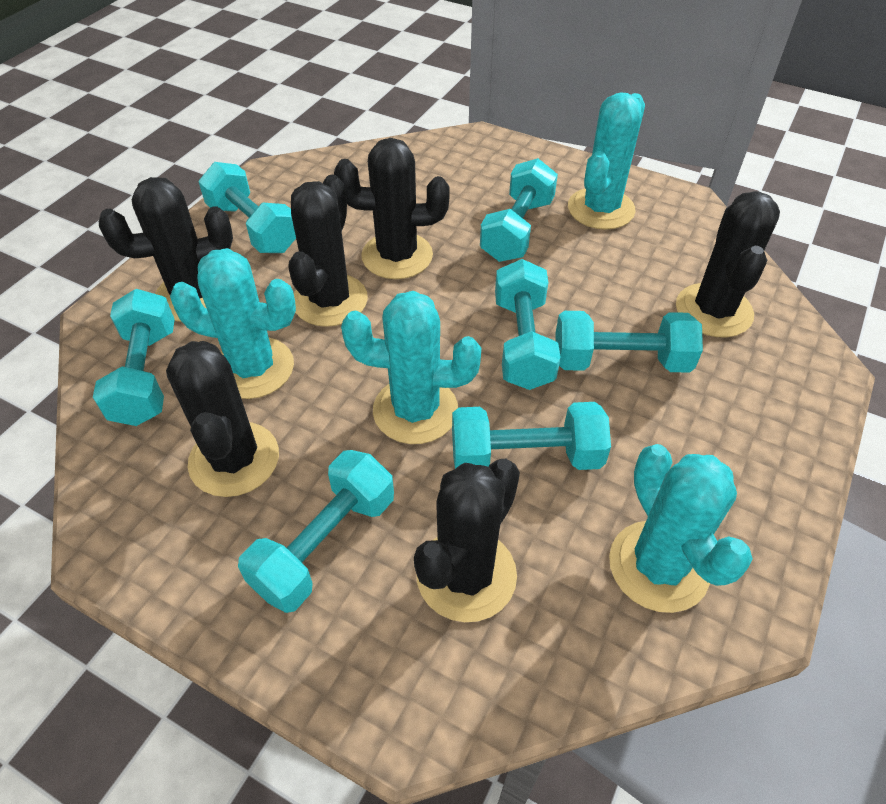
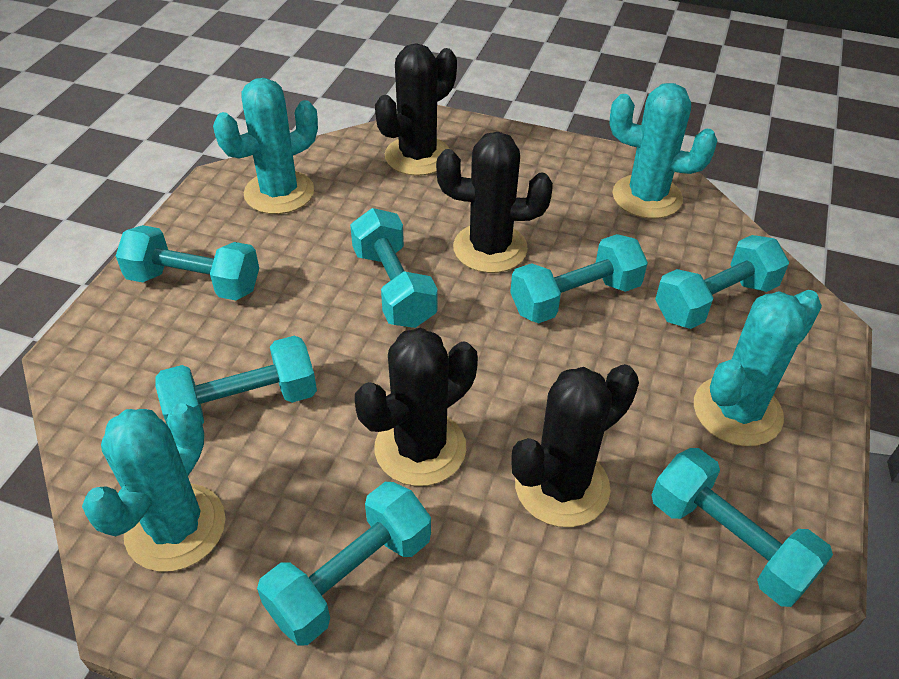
black cactus: [99,177,233,322] [166,341,279,497] [288,174,368,327] [334,138,450,279] [414,459,520,622] [676,191,780,337] = 6 -> [355,328,478,486] [375,43,457,176] [436,132,553,273] [511,364,639,527] = 4

